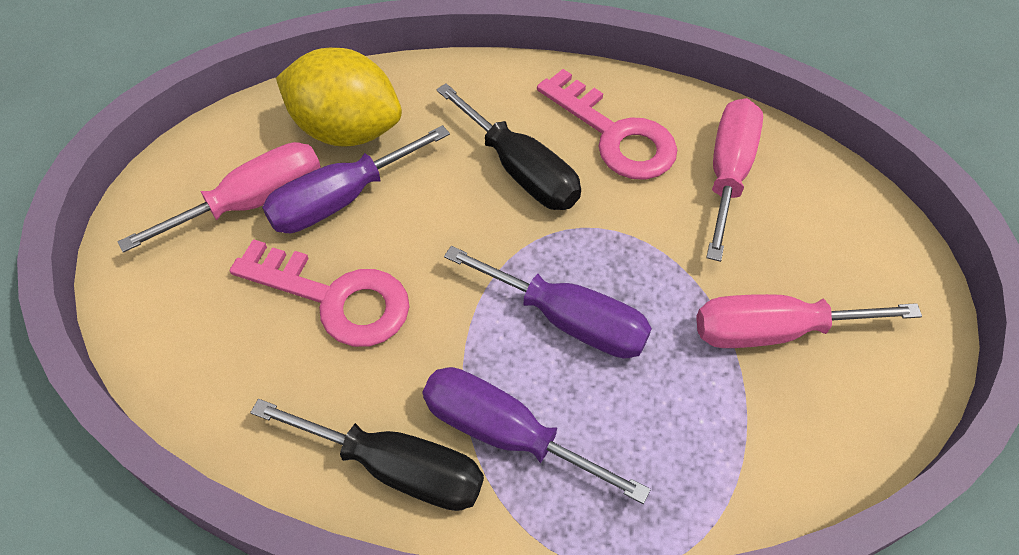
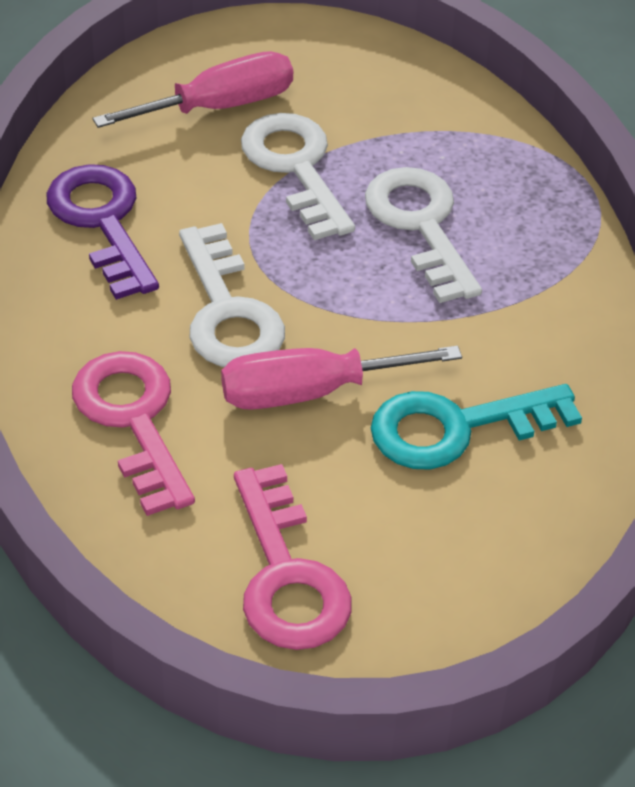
black screwdriver: [250,399,484,511] [436,83,581,210] = 2 -> none = 0
pink screwdriver: [117,142,321,253] [696,294,922,348] [706,98,763,262] = 3 -> [92,51,293,128] [221,346,462,410] = 2
purple key: none = 0 -> [46,164,159,300] = 1
purple screwdriver: [262,125,450,233] [423,367,651,504] [444,246,652,359] = 3 -> none = 0
turquoise key: none = 0 -> [371,384,582,470] = 1
white key: none = 0 -> [179,223,285,367] [241,113,355,240] [365,167,482,303] = 3
yellow lemon: [276,48,402,147] = 1 -> none = 0

